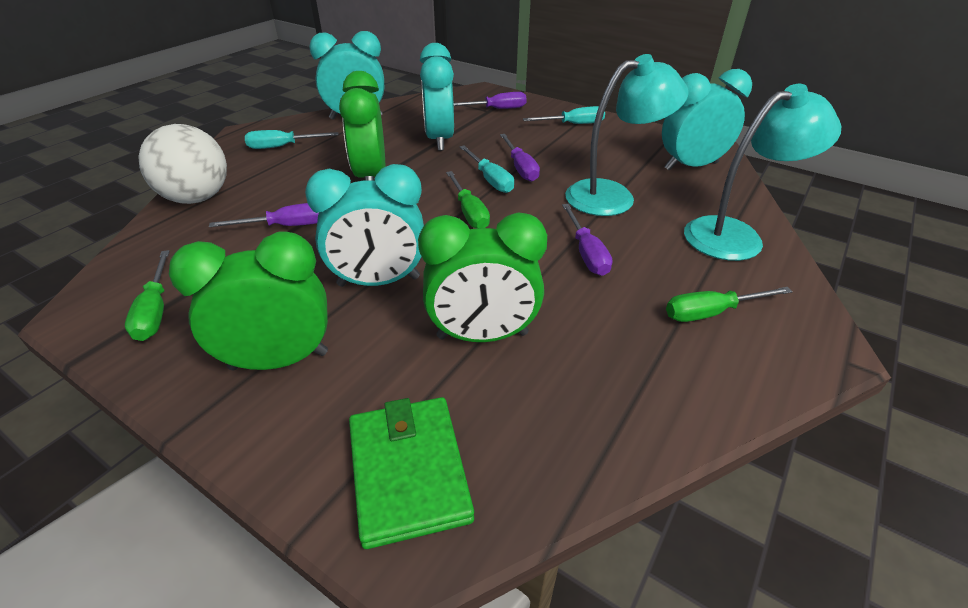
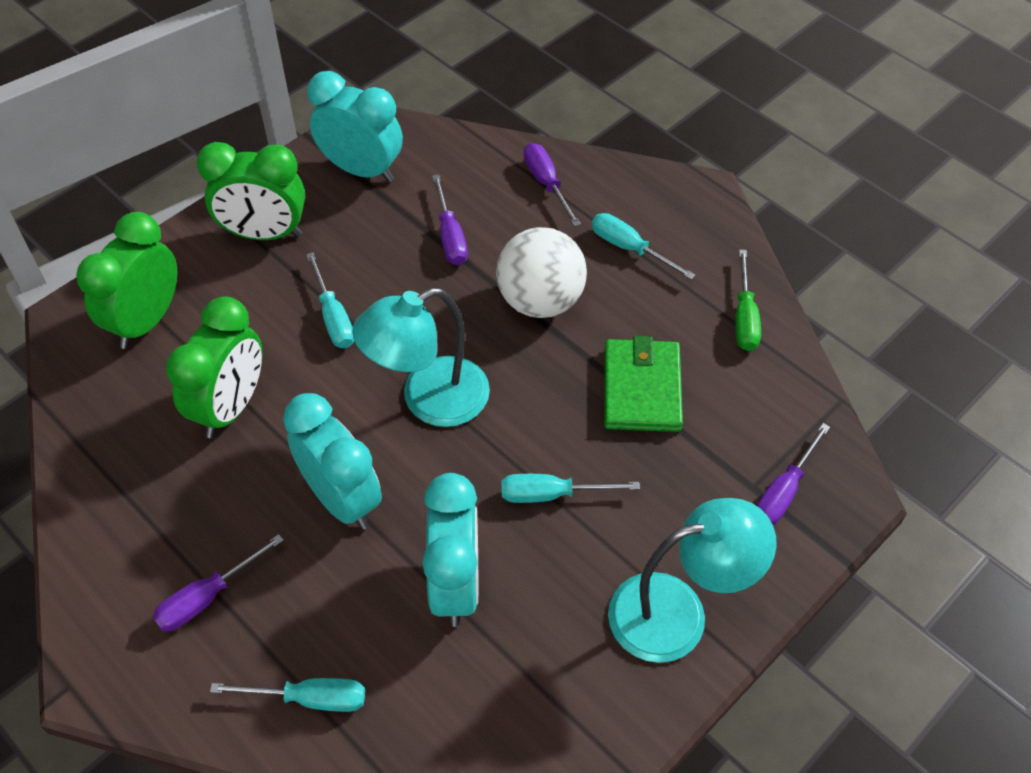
green screwdriver: [125,250,170,341] [446,171,490,228] [666,287,793,322] = 3 -> [735,250,761,351] = 1
turquoise clock: [305,164,424,287] [309,31,384,119] [420,43,454,151] [662,69,752,170] = 4 -> [283,393,382,530] [307,71,403,182] [422,473,478,627] = 3
turquoise screwdriver: [245,130,339,149] [459,145,514,193] [523,106,605,124] = 3 -> [210,678,365,712] [306,252,354,348] [501,474,640,503] [592,213,695,280] = 4

